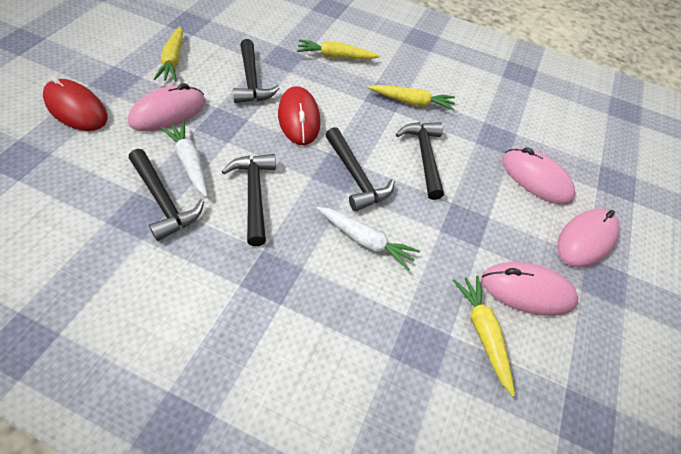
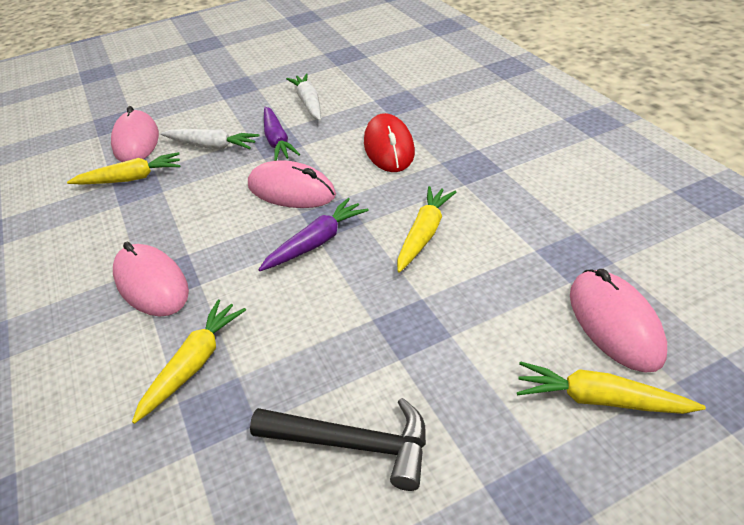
black hammer: [129,149,204,241] [221,154,276,246] [233,39,280,103] [325,127,395,211] [396,122,444,200] = 5 -> [250,398,426,491] = 1
purple carrot: none = 0 -> [258,198,369,271] [264,107,300,161] = 2
red mouse: [43,76,108,131] [278,86,321,145] = 2 -> [364,113,415,172] = 1

